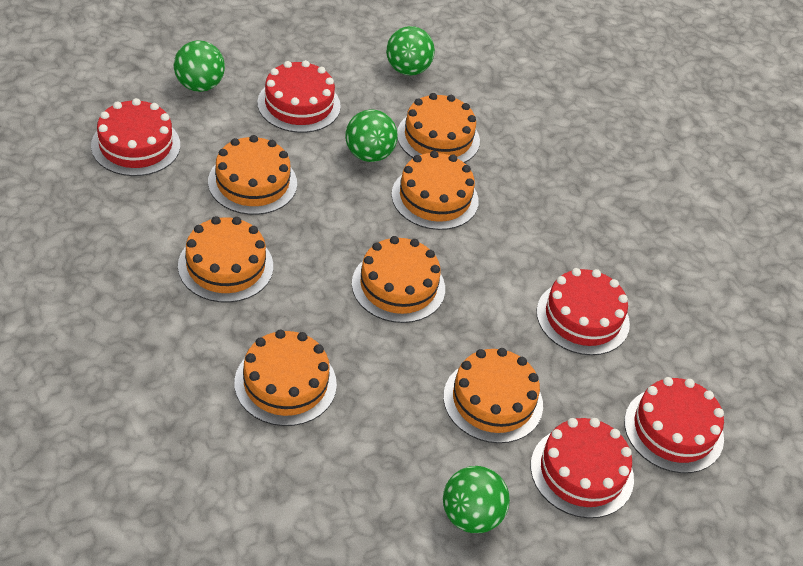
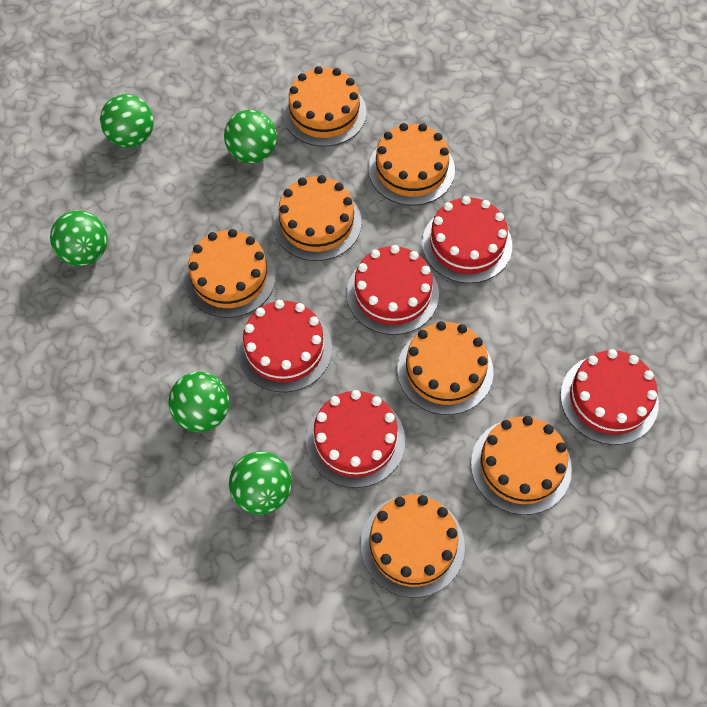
green ball: [174,40,225,92] [345,110,398,162] [386,26,435,75] [443,466,510,533] = 4 -> [50,210,108,266] [100,94,154,148] [168,372,230,432] [224,110,277,163] [229,451,292,515] = 5

